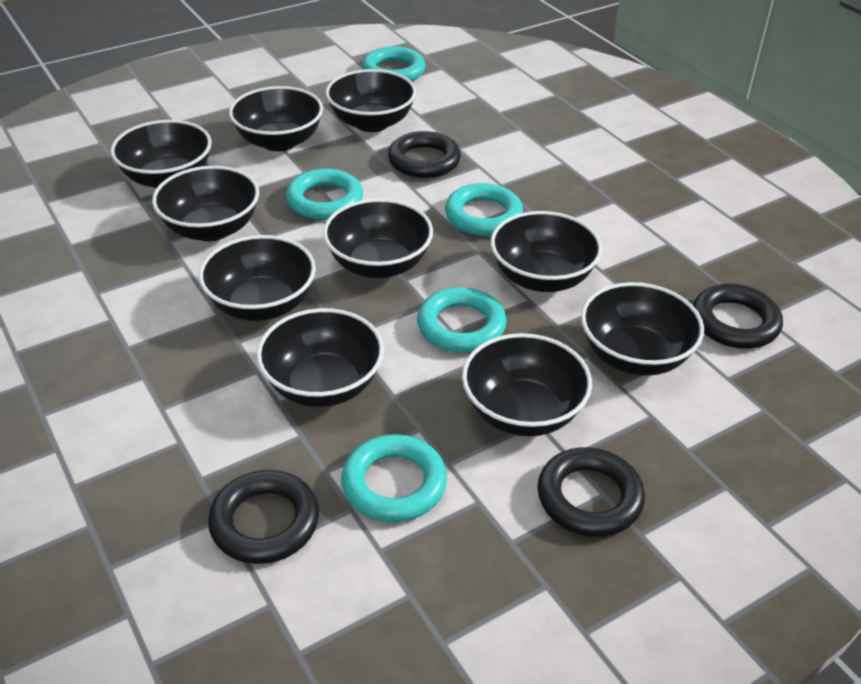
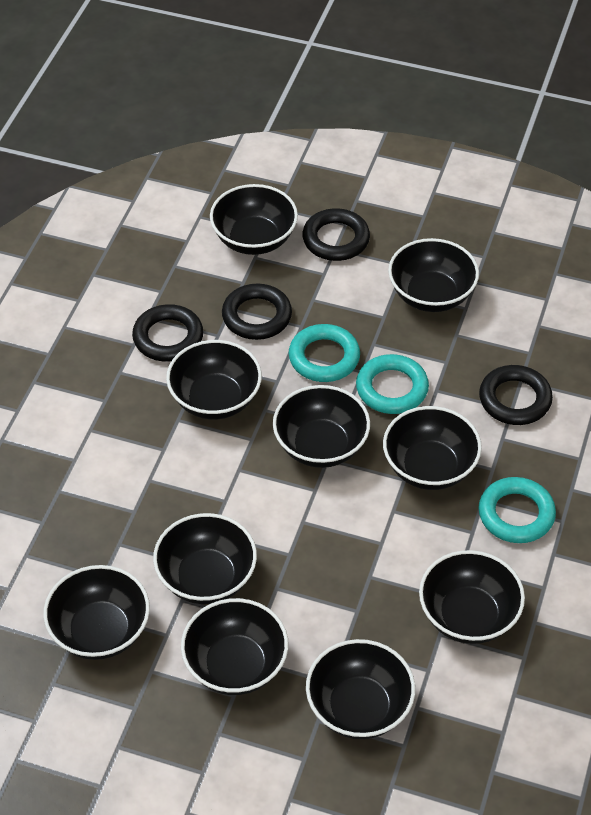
turquoise ring: [286,168,363,220] [341,434,447,522] [362,46,426,82] [417,287,507,353] [445,183,523,236] = 5 -> [289,324,360,382] [356,354,429,414] [479,477,556,543] = 3

